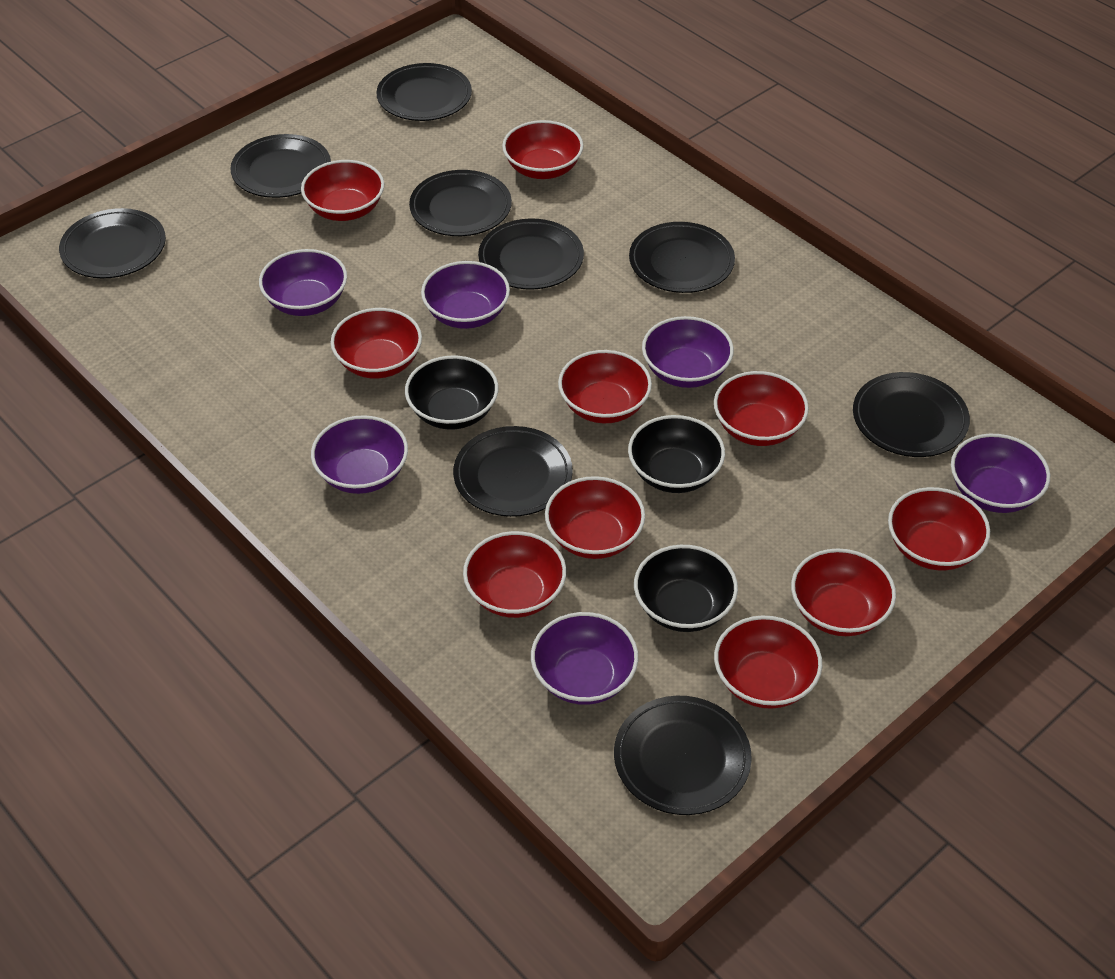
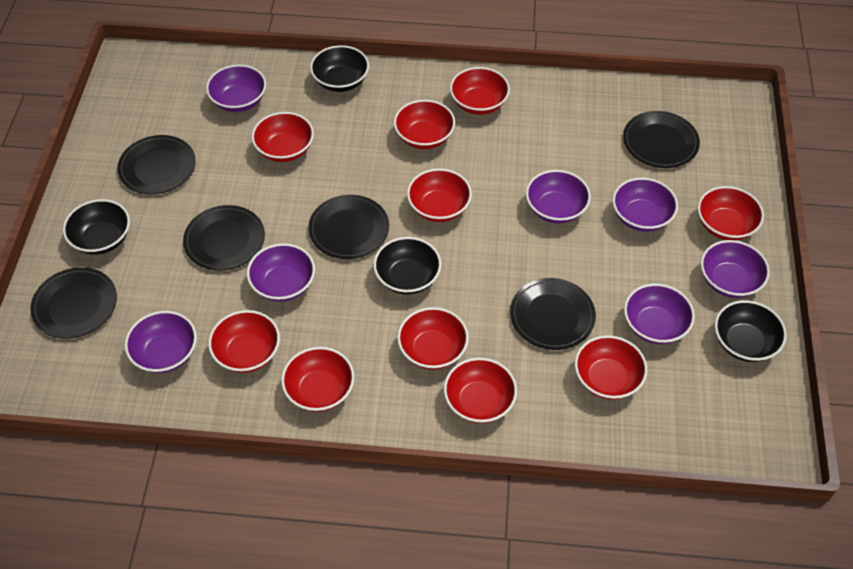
black bowl: [405,356,498,429] [628,415,725,493] [634,545,738,632] = 3 -> [63,199,130,255] [310,45,369,92] [373,237,441,294] [715,300,787,362] = 4
black plate: [59,208,166,278] [230,134,331,198] [376,63,472,121] [409,170,512,236] [453,426,573,517] [478,219,584,289] [614,696,752,815] [629,222,735,293] [853,372,970,457] = 9 -> [30,267,117,339] [117,135,196,194] [183,205,265,271] [308,195,389,259] [510,278,596,350] [623,111,700,168] = 6
purple bowl: [259,249,347,316] [311,415,408,494] [421,261,510,329] [531,612,638,705] [642,316,734,388] [951,434,1050,513] = 6 -> [125,311,197,373] [206,65,266,112] [247,243,315,302] [526,170,591,223] [612,178,678,232] [624,283,695,344] [701,240,770,298] = 7

